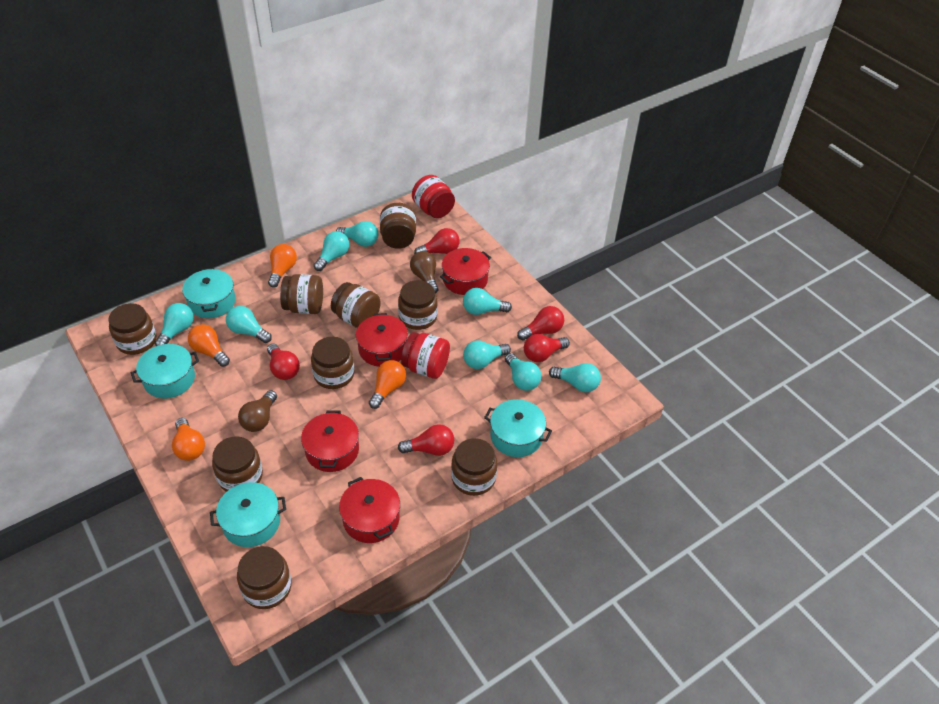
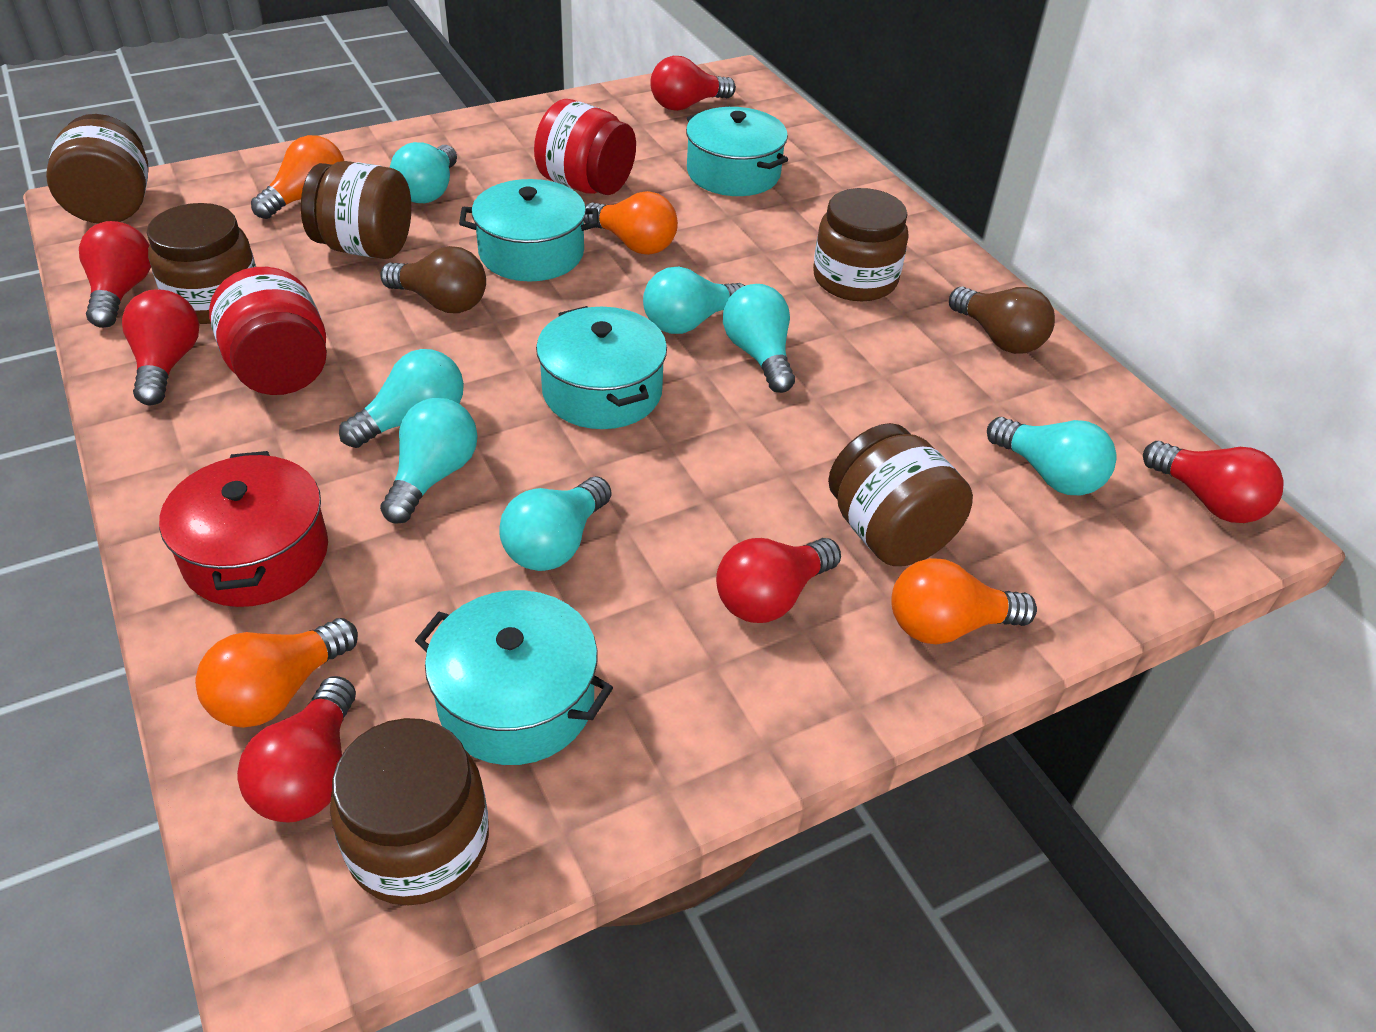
brown jar: [108,303,156,355] [212,436,263,492] [237,546,292,609] [280,274,323,314] [311,337,354,389] [331,282,381,328] [380,203,416,249] [398,280,437,330] [451,438,497,496] = 9 -> [46,114,149,224] [147,203,256,324] [301,161,412,259] [330,718,489,905] [813,188,909,301] [828,423,973,566] = 6
red light bulb: [267,344,300,380] [398,424,454,456] [414,228,460,254] [517,306,564,341] [524,334,570,362] = 5 -> [79,221,151,328] [122,289,199,405] [237,676,356,823] [650,56,736,111] [716,538,841,623] [1143,441,1284,523] = 6
red pot: [301,410,359,472] [339,477,400,543] [356,313,408,367] [440,248,491,295] = 4 -> [159,451,328,607] = 1
turquoise light bulb: [155,303,194,346] [226,306,272,343] [314,231,349,271] [336,221,378,247] [463,288,512,315] [463,340,511,369] [505,353,541,391] [549,363,601,392] = 8 -> [339,349,464,448] [380,398,478,524] [390,142,457,203] [499,477,611,571] [643,267,745,334] [723,284,795,393] [987,417,1117,495] = 7

